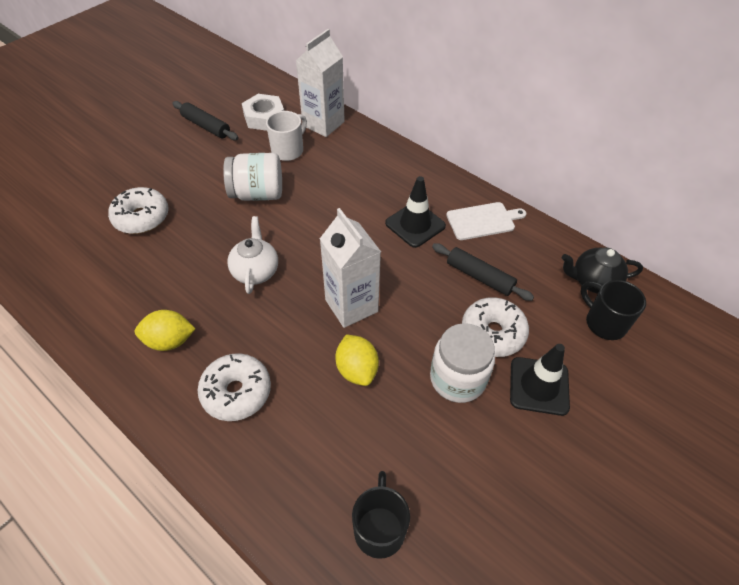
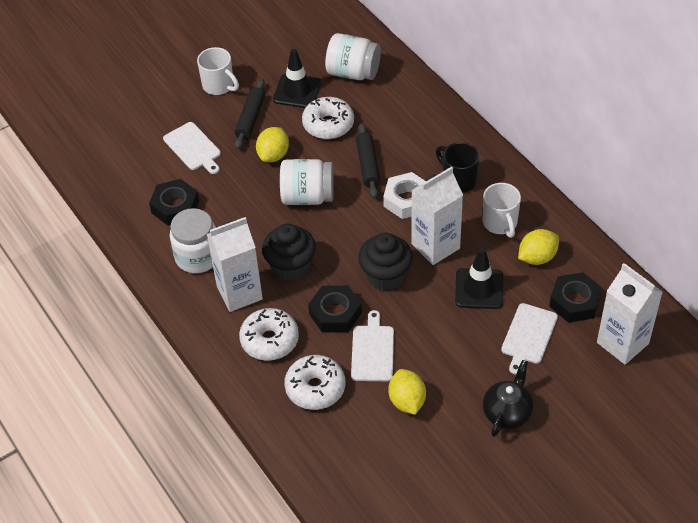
black cupcake: none = 0 -> [262,223,316,281] [358,233,413,291] = 2
black mug: [352,471,410,559] [581,280,646,340] = 2 -> [436,142,479,193] = 1
black nut: none = 0 -> [149,179,199,226] [308,285,362,333] [549,272,602,323] = 3
white carton: [296,29,345,137] [320,208,381,328] = 2 -> [207,217,263,312] [411,167,463,265] [597,263,662,365] = 3
white cutting board: [446,202,526,240] = 1 -> [163,122,221,174] [351,310,394,381] [501,303,558,374] = 3
white jar: [223,153,282,201] [430,323,495,403] = 2 -> [170,208,216,273] [280,159,334,205] [325,33,381,80] = 3
white mug: [266,111,307,161] = 1 -> [197,47,239,95] [483,183,521,238] = 2
white teapot: [227,216,278,294] = 1 -> none = 0
yellow lemon: [135,310,195,351] [336,334,379,386] = 2 -> [256,127,289,162] [388,369,426,415] [518,229,559,265] = 3

